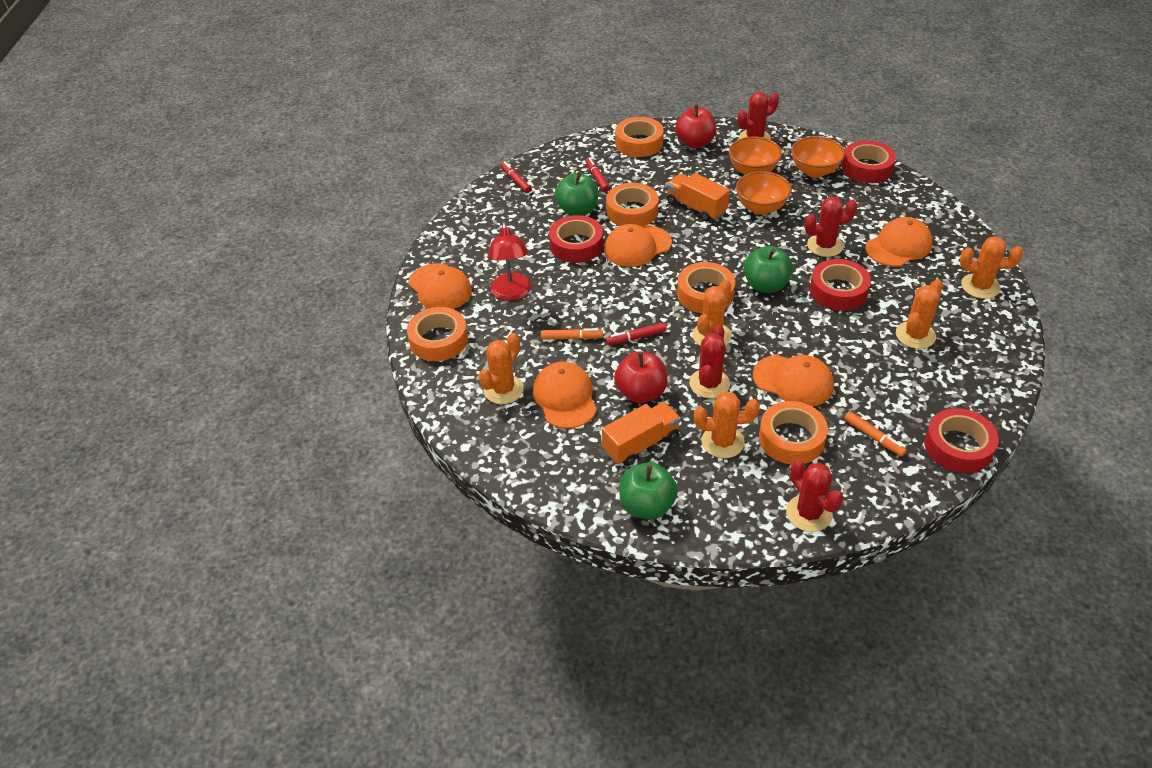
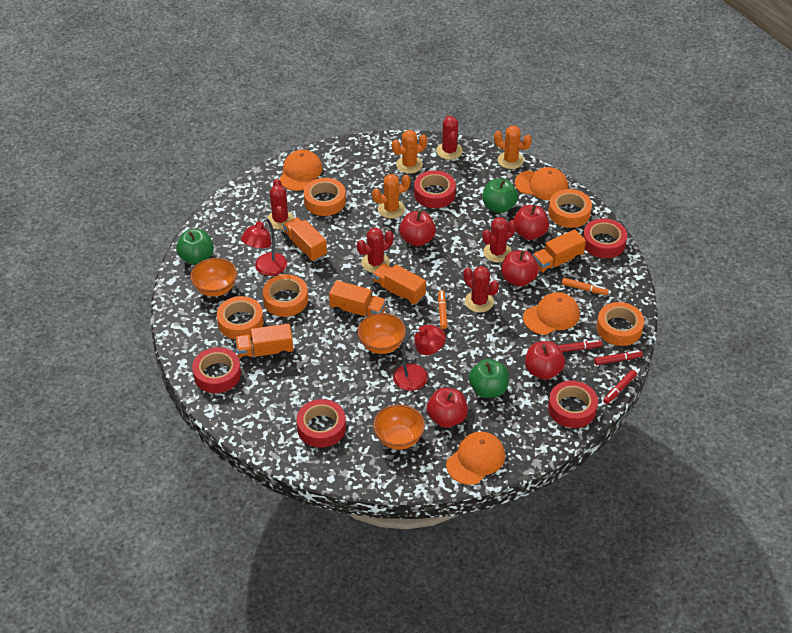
orange cactus: [479,333,524,404] [692,280,732,346] [694,391,760,458] [896,279,943,349] [960,236,1023,299] = 5 -> [372,174,410,219] [392,130,427,174] [494,125,532,169] = 3
orange cap: [408,263,472,309] [533,362,597,429] [604,224,672,267] [753,355,834,407] [865,217,933,267] = 5 -> [279,150,322,191] [446,432,505,485] [515,167,568,200] [523,292,580,335] = 4
orange truck: [602,402,681,466] [667,173,730,222] = 2 -> [235,324,293,363] [283,217,327,262] [329,280,386,317] [372,264,426,306] [533,229,586,276] = 5
red apple: [614,351,667,403] [675,105,716,148] = 2 -> [399,211,436,246] [427,388,468,428] [501,250,539,287] [513,205,549,240] [525,341,565,380] = 5
red cactus: [689,324,730,398] [737,92,779,140] [786,460,843,532] [804,197,858,257] = 4 -> [267,179,294,230] [357,227,393,273] [436,116,463,160] [463,266,499,312] [482,217,516,262] = 5
red lamp: [488,222,531,301] = 1 -> [241,218,287,276] [393,325,446,391] = 2
red tape: [549,215,603,263] [810,259,871,311] [842,140,896,183] [924,408,999,473] = 4 -> [192,347,241,393] [296,399,346,448] [414,170,456,208] [548,381,598,428] [583,218,627,258] = 5

